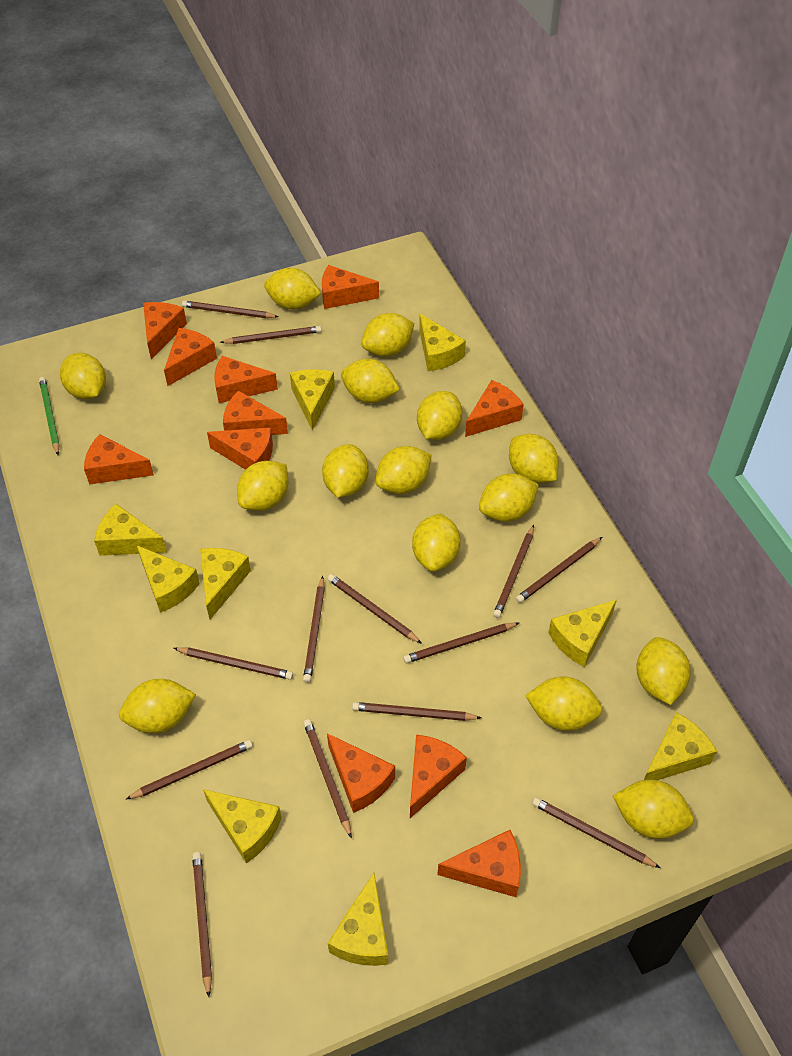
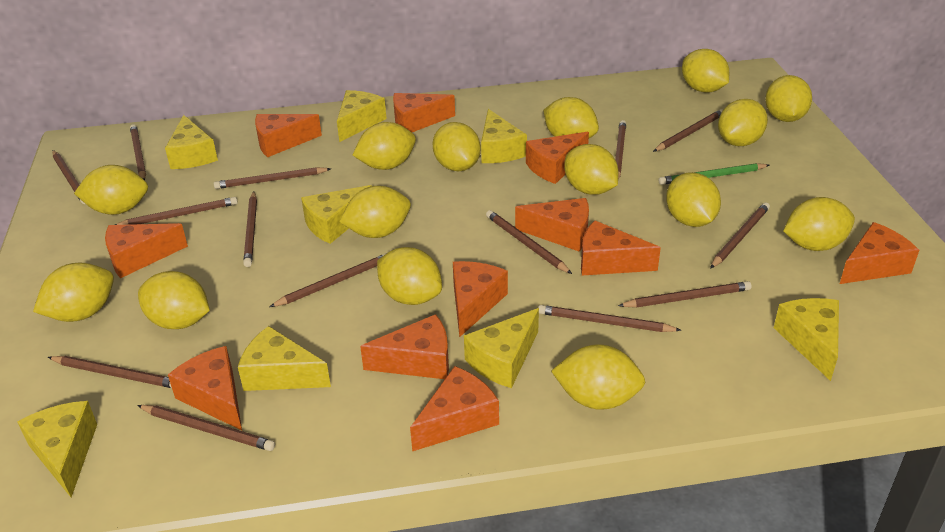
brown pencil: [126,740,253,799] [174,647,293,680] [182,301,279,318] [192,852,212,997] [220,326,322,344] [303,576,325,683] [303,719,352,838] [327,574,422,644] [352,702,481,721] [403,623,519,663] [493,525,534,618] [516,537,602,603] [532,797,660,868] = 13 -> [48,356,172,388] [52,150,85,204] [115,197,238,225] [130,124,146,180] [137,405,275,451] [214,167,331,189] [243,191,257,267] [269,253,386,307] [486,210,572,274] [538,305,682,332] [615,120,626,180] [618,281,752,308] [653,109,723,152] [710,202,770,269] = 14
yellow cheese: [94,504,167,556] [137,546,200,613] [200,548,251,620] [203,789,281,864] [290,369,335,431] [328,872,388,966] [419,314,466,371] [548,600,617,667] [644,712,717,780] = 9 -> [18,401,97,497] [165,115,218,169] [238,326,331,391] [301,185,371,244] [337,90,387,142] [464,308,539,388] [481,109,527,163] [774,298,839,381] = 8

